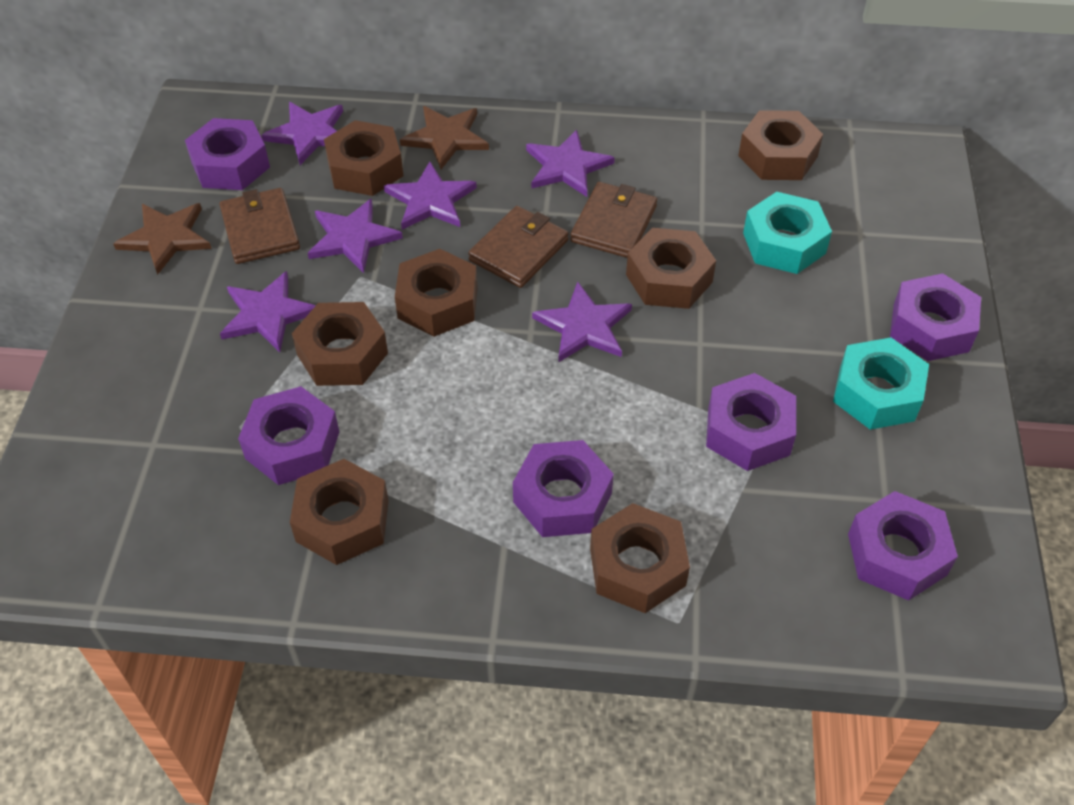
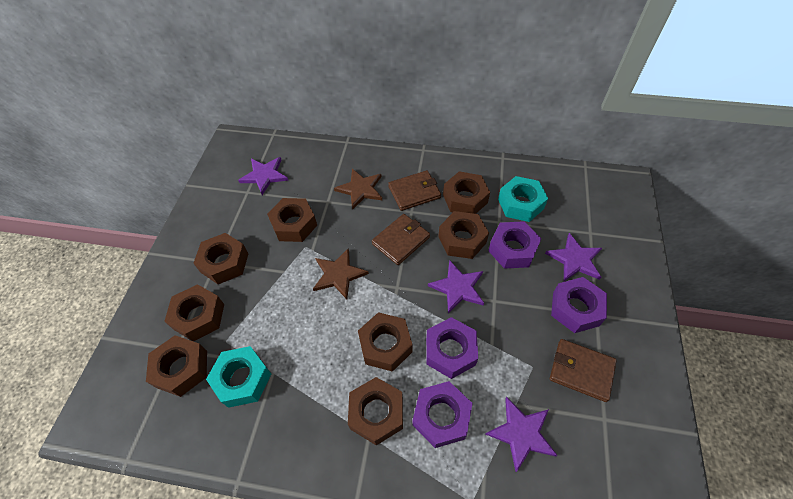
brown nut: [290,459,389,565] [292,302,388,386] [324,120,403,196] [395,249,478,337] [590,503,690,613] [626,228,716,309] [738,110,823,180] = 7 -> [146,335,207,397] [164,284,224,342] [193,233,249,284] [267,198,317,242] [348,377,403,445] [358,312,413,372] [438,211,489,259] [443,171,490,214] = 8
purple nut: [185,118,270,190] [238,386,339,485] [513,440,614,537] [706,373,796,471] [848,491,958,601] [890,273,981,361] = 6 -> [413,381,473,448] [426,317,478,379] [488,221,541,269] [551,277,607,333] = 4
purple star: [220,271,316,352] [261,102,343,165] [308,199,403,273] [384,161,477,230] [526,130,615,197] [532,282,632,363] = 6 -> [238,157,288,195] [428,260,484,314] [485,397,558,472] [545,233,602,281] = 4

